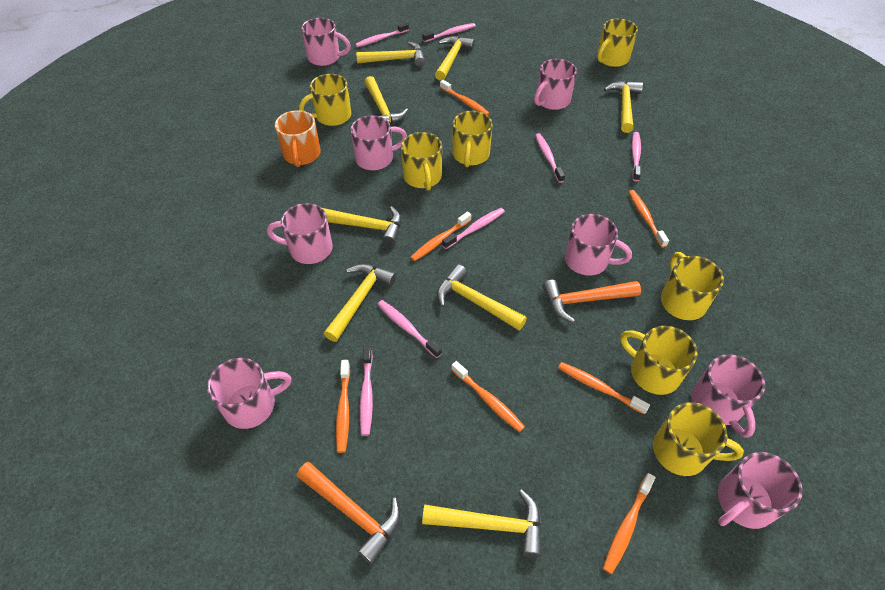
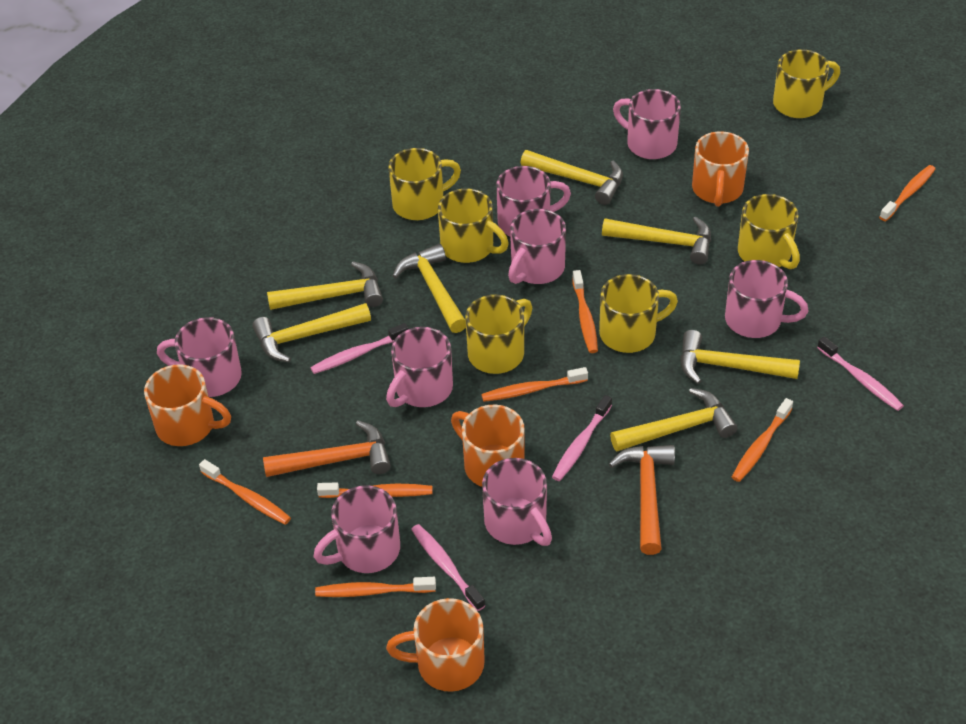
orange mug: [275,110,321,167] = 1 -> [144,364,231,446] [386,598,485,692] [451,405,525,487] [692,131,749,207] = 4
pink toothbrush: [355,22,409,47] [360,345,373,436] [377,300,442,358] [423,23,476,42] [442,208,505,249] [535,133,565,183] [632,132,641,182] = 7 -> [310,323,409,374] [411,524,485,611] [552,395,612,481] [817,336,904,411] = 4
yellow hammer: [322,206,402,246] [324,264,396,342] [356,42,425,67] [364,76,408,124] [422,489,542,558] [435,36,475,81] [437,264,527,330] [604,81,643,133] = 8 -> [252,303,371,362] [267,261,383,310] [393,244,466,333] [521,150,623,205] [602,217,711,265] [610,388,738,451] [680,330,800,384] = 7
yellow mug: [299,74,351,126] [401,132,442,191] [452,111,492,167] [597,18,638,67] [620,326,698,395] [653,402,744,476] [661,252,724,320] = 7 -> [388,148,461,220] [438,188,509,263] [465,295,532,374] [599,274,678,353] [738,194,800,269] [773,49,840,118] = 6

